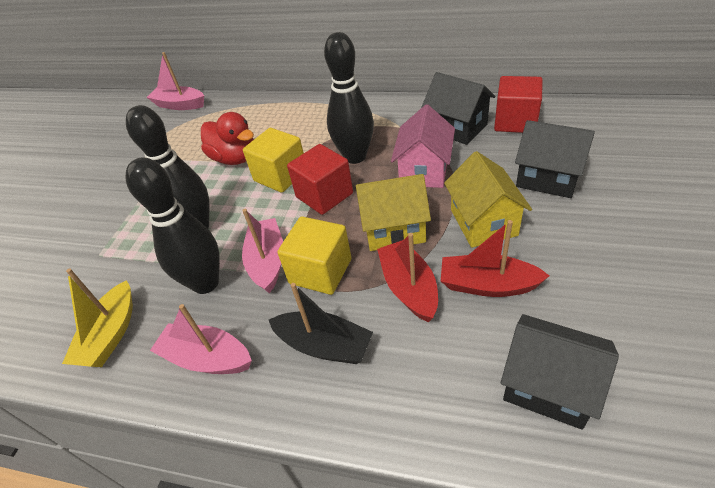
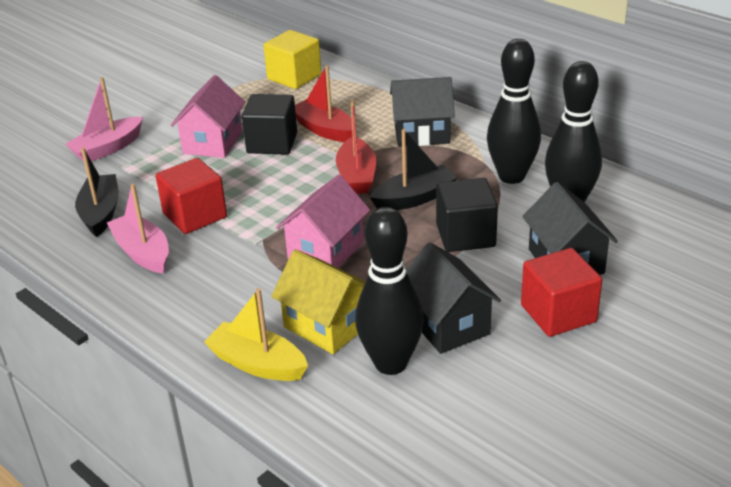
black boat: [269,283,373,364] = 1 -> [75,147,119,237] [370,129,458,210] = 2
black cube: none = 0 -> [242,94,297,155] [436,178,498,252] = 2
pink boat: [146,52,204,110] [150,304,252,374] [242,209,283,293] = 3 -> [65,77,143,161] [107,184,169,273] = 2
pink house: [391,105,455,188] = 1 -> [171,75,245,158] [276,174,370,268] = 2
red duck: [201,112,254,165] = 1 -> none = 0
yellow cube: [243,128,304,193] [277,216,352,295] = 2 -> [264,30,321,89] = 1
yellow house: [356,174,431,251] [444,151,532,248] = 2 -> [271,249,365,354] = 1

